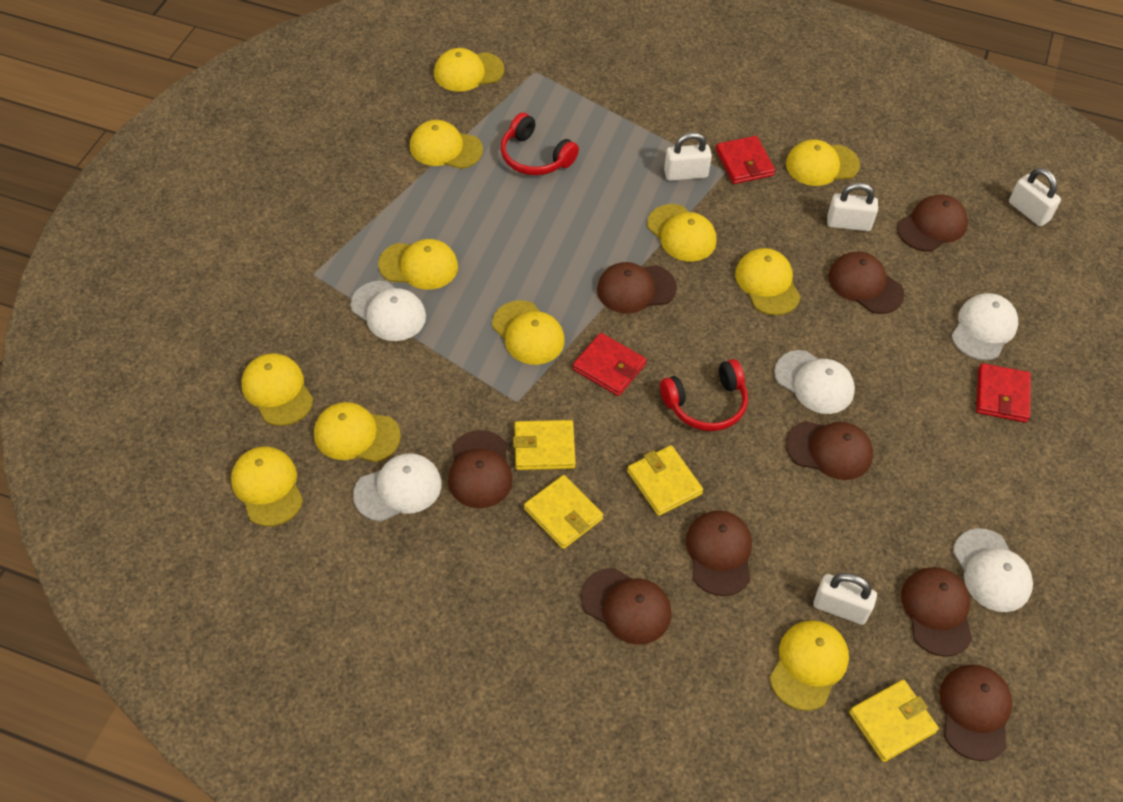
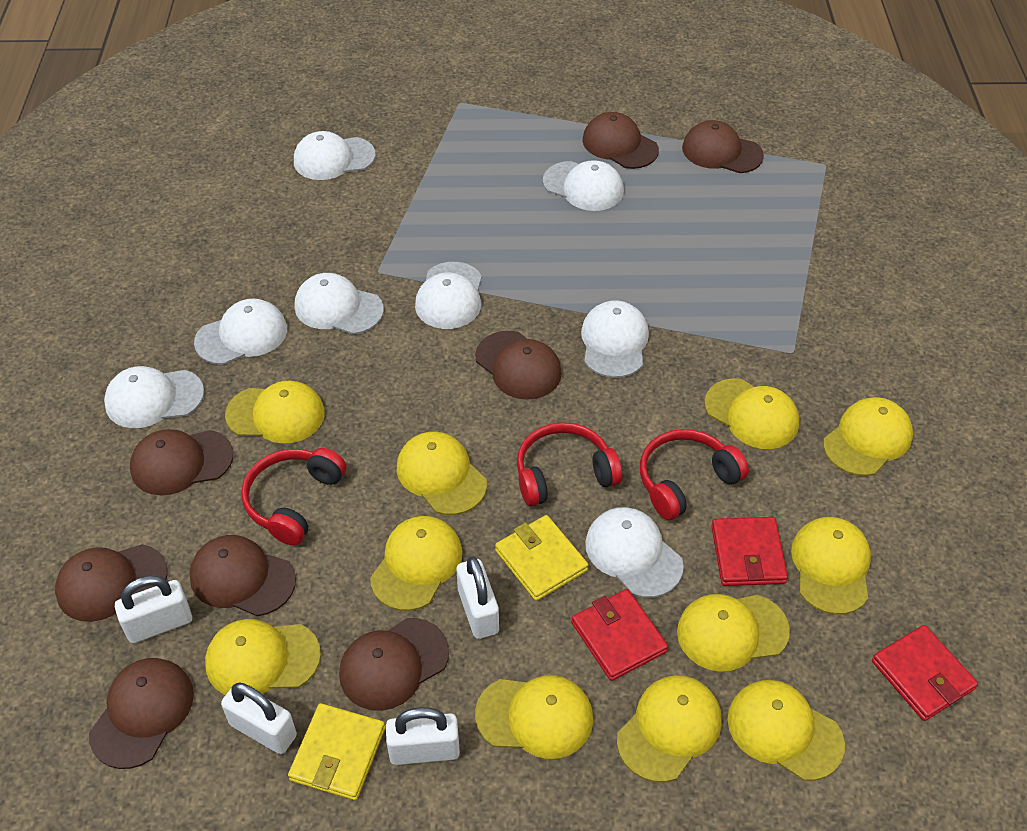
brown cap: [448,430,513,508] [581,568,672,645] [597,262,677,313] [686,510,752,596] [786,421,873,480] [829,251,904,314] [897,194,968,251] [901,567,972,657] [939,665,1013,761] = 9 -> [55,544,168,622] [89,658,194,769] [130,429,233,496] [189,535,296,616] [339,618,449,711] [475,331,562,400] [583,112,659,169] [682,120,764,173] = 8
red headphones: [501,113,579,175] [660,359,748,431] = 2 -> [241,448,346,546] [517,422,622,506] [640,429,749,520] = 3
white cap: [350,281,426,341] [353,453,442,522] [774,350,855,414] [951,293,1018,360] [953,528,1033,612] = 5 -> [104,366,204,428] [194,299,287,365] [294,131,376,180] [294,273,384,335] [415,262,482,329] [543,160,624,211] [581,300,649,378] [585,507,684,598] = 8
yellow wallet: [513,420,576,470] [524,475,603,549] [627,445,703,516] [849,679,939,762] = 4 -> [288,703,385,800] [495,515,589,601] = 2

